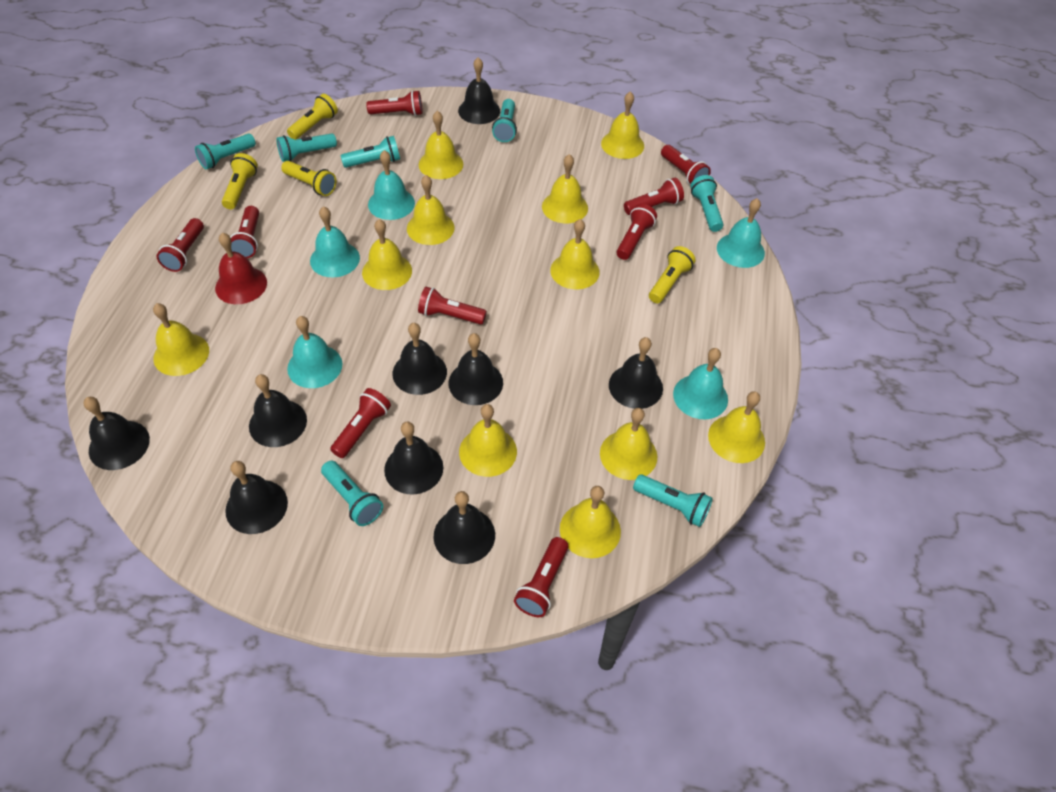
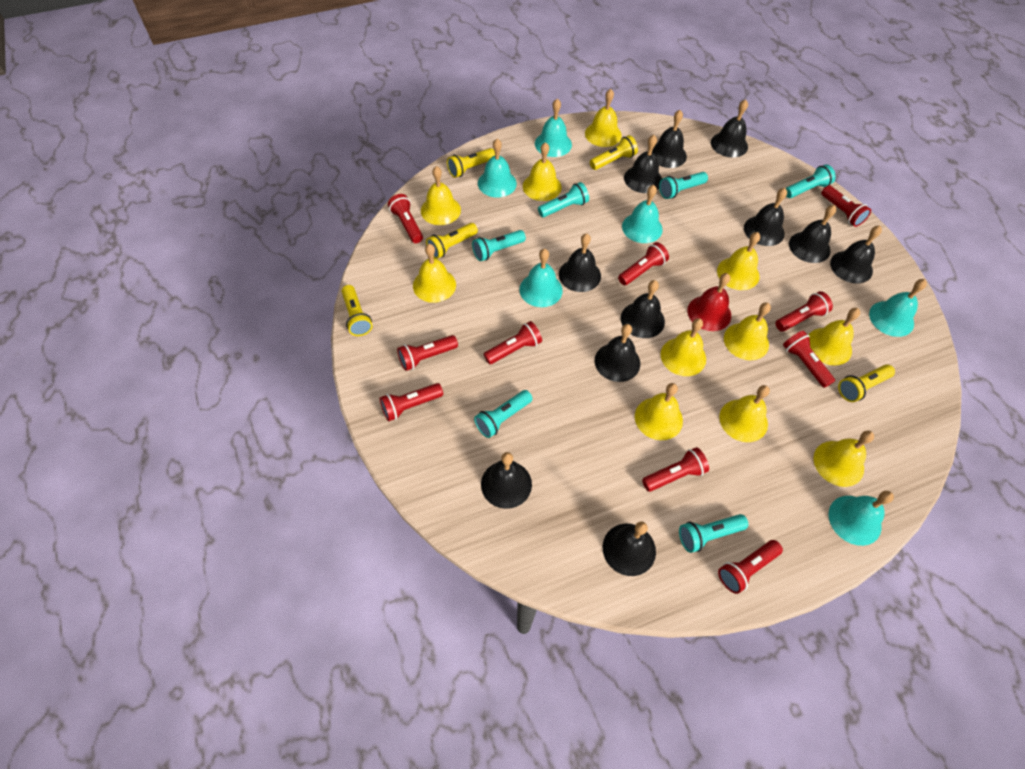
black bell: [84,397,150,470] [225,461,288,534] [249,374,307,447] [384,422,444,495] [392,323,447,395] [434,491,495,564] [449,333,503,405] [458,57,500,124] [609,337,663,409] = 9 -> [481,452,532,509] [559,233,601,292] [595,324,640,382] [603,522,656,576] [621,280,665,338] [624,135,662,193] [652,110,687,168] [711,100,748,158] [744,188,787,246] [789,205,836,263] [830,225,882,283] = 11
red flashlight: [157,218,204,272] [230,206,259,258] [330,388,391,458] [366,90,423,116] [418,287,487,325] [514,537,568,617] [616,204,657,260] [624,178,684,215] [661,145,711,185] = 9 -> [380,383,443,421] [388,194,423,243] [397,335,458,371] [484,321,542,364] [618,242,669,285] [642,447,709,492] [718,540,783,594] [775,291,833,332] [783,331,835,388] [821,185,871,227] = 10
turquoise bell: [287,316,343,388] [310,206,360,277] [368,150,415,220] [673,348,728,420] [717,198,765,268] = 5 -> [478,139,517,198] [520,249,563,307] [535,99,572,157] [622,185,663,243] [829,491,894,546] [869,279,927,337] = 6
turquoise flashlight: [195,134,256,169] [276,133,337,162] [321,461,383,526] [340,136,400,168] [492,99,517,142] [633,474,713,527] [690,175,723,232] = 7 -> [472,230,526,261] [474,390,533,438] [538,182,589,217] [659,172,708,199] [679,514,748,553] [786,164,836,198] = 6
yellow flashlight: [222,153,258,209] [281,161,336,196] [287,94,338,140] [649,246,696,303] = 4 -> [342,285,373,336] [426,223,478,259] [447,148,495,178] [590,135,638,170] [838,364,895,402] = 5

